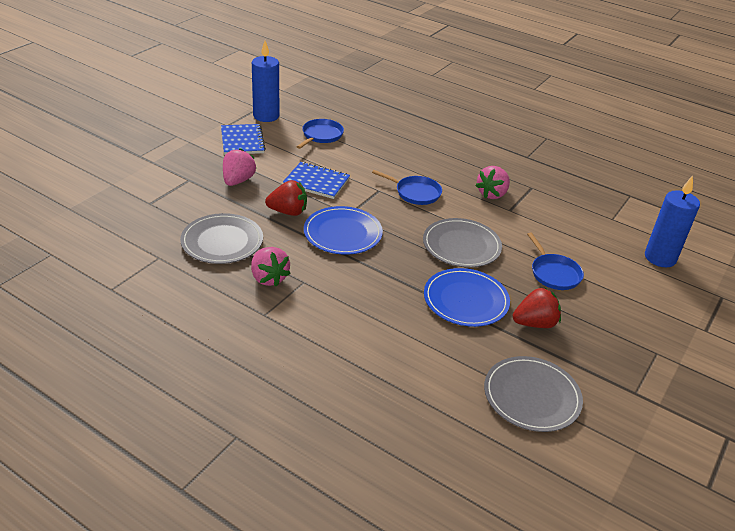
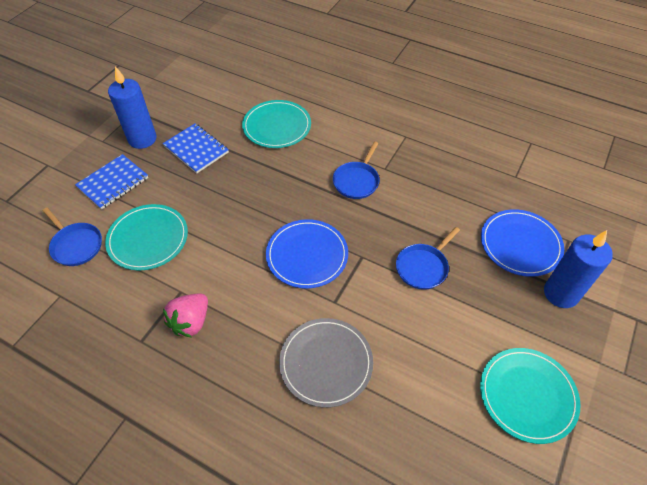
grey plate: [180,213,263,264] [423,218,502,268] [484,356,583,432] = 3 -> [279,318,373,408] = 1
pink strawberry: [223,148,257,186] [251,247,291,287] [476,166,510,199] = 3 -> [163,294,208,338] = 1
red strawberry: [265,180,307,216] [513,288,561,328] = 2 -> none = 0
turquoise plate: none = 0 -> [105,204,188,271] [242,100,311,148] [480,348,581,444] = 3

